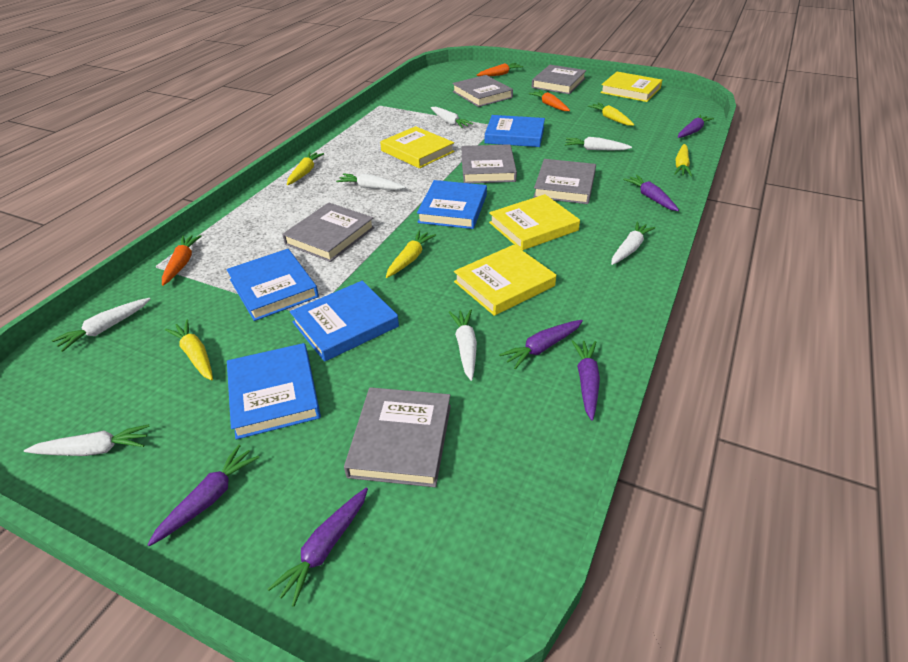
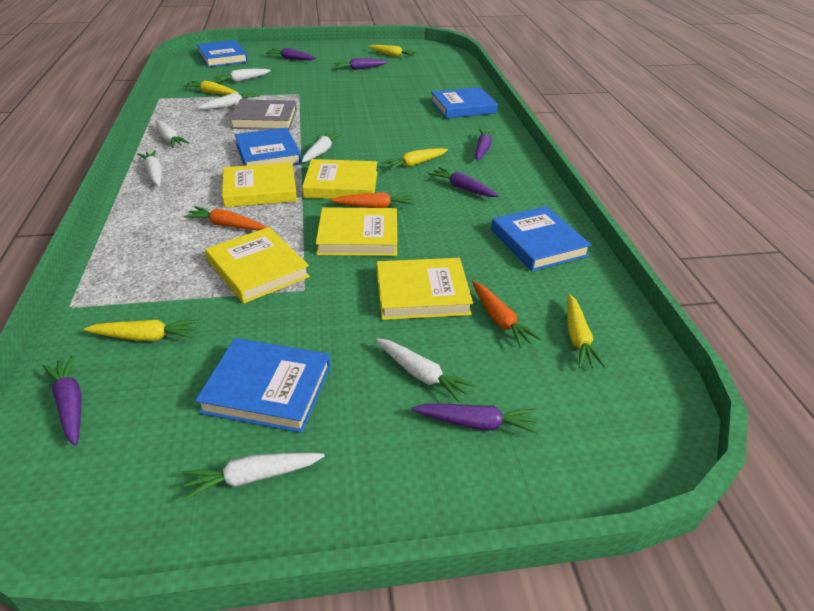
grey book: [282,203,375,262] [344,387,451,487] [452,75,513,107] [461,144,517,183] [532,65,586,94] [533,159,596,204] = 6 -> [229,99,297,130] = 1
yellow book: [380,126,454,168] [454,245,556,316] [489,194,580,251] [600,72,662,102] = 4 -> [205,227,310,303] [222,162,297,207] [302,159,377,199] [316,207,397,256] [377,258,473,320] = 5

